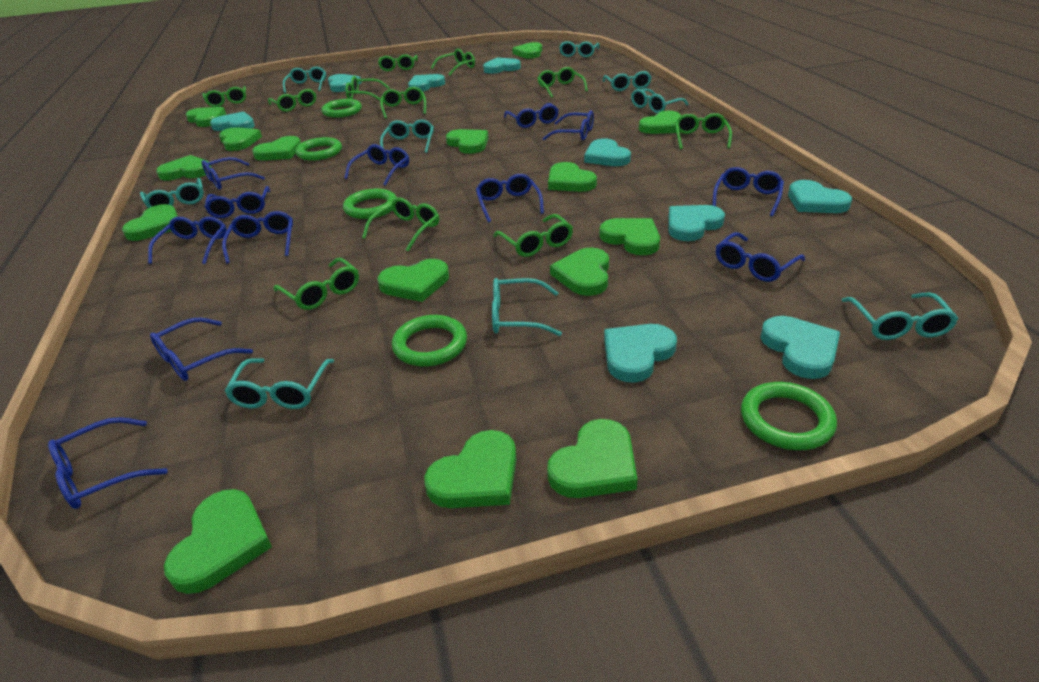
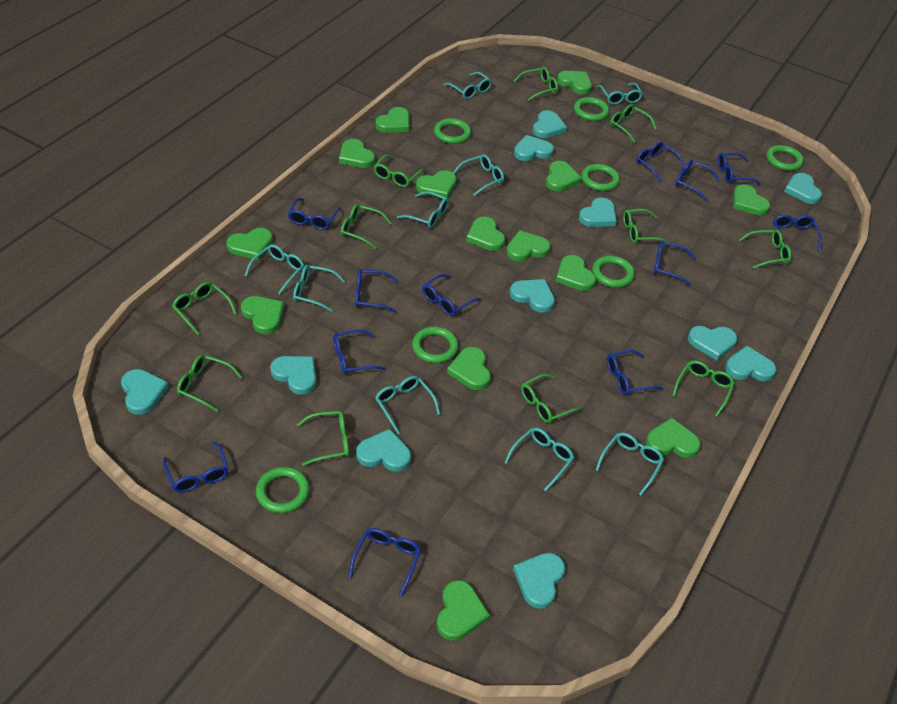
green heart: [122,204,178,241] [156,155,211,180] [164,489,272,594] [186,107,226,127] [219,127,262,151] [252,136,301,160] [378,259,449,302] [424,430,516,508] [446,129,488,154] [512,42,542,59] [547,419,638,498] [548,162,597,192] [550,248,609,296] [599,218,660,255] [639,111,681,134] = 15 -> [226,228,273,260] [241,296,284,334] [339,139,375,168] [375,107,409,133] [416,170,457,198] [437,580,490,641] [447,347,491,390] [466,216,505,251] [506,230,551,262] [546,161,582,192] [555,255,596,291] [557,71,592,94] [646,417,701,458] [733,184,770,215] = 14
green ring: [295,137,342,161] [321,99,362,118] [343,189,397,219] [392,315,467,367] [741,382,837,450] = 5 -> [256,467,310,513] [412,327,459,363] [434,118,471,144] [574,97,609,121] [581,164,620,191] [592,256,635,288] [766,145,804,171] = 7
turquoise heart: [210,111,255,131] [328,74,362,92] [408,74,445,92] [483,57,521,74] [584,139,631,166] [604,324,677,382] [669,205,725,241] [760,316,840,379] [788,180,852,213] = 9 -> [121,369,169,415] [270,356,316,395] [356,429,411,472] [510,279,555,313] [513,553,565,609] [514,135,554,161] [533,110,567,138] [579,197,617,227] [688,326,737,360] [725,346,776,381] [784,173,822,204] = 11

